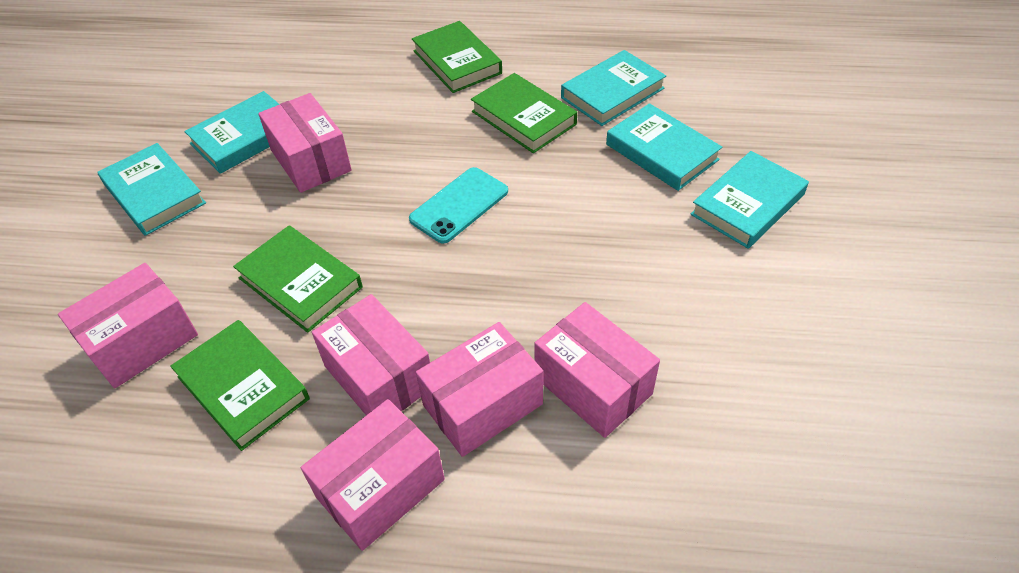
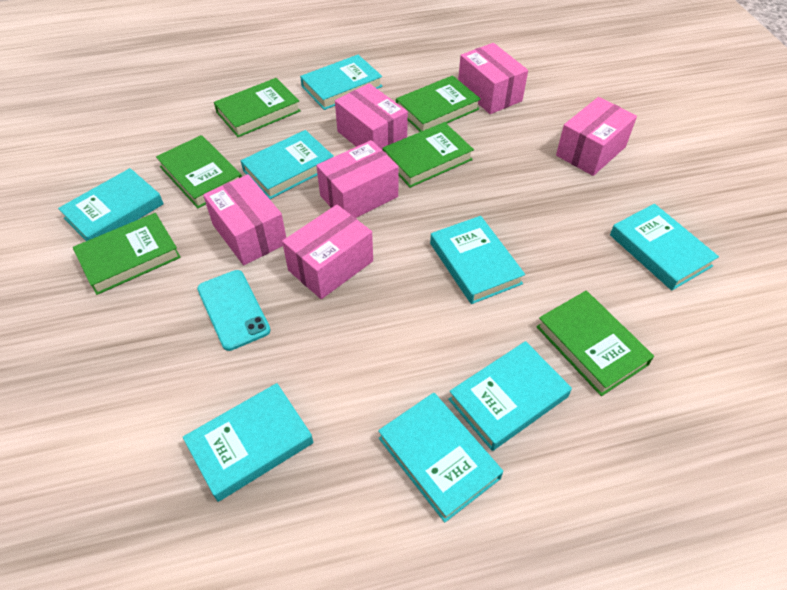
green book: [170,320,310,451] [233,225,363,333] [412,21,502,93] [471,73,577,153] = 4 -> [73,213,181,295] [156,135,242,208] [214,78,301,137] [382,122,474,188] [396,75,481,132] [536,291,654,396] = 6
turquoise book: [97,143,206,236] [184,91,280,174] [561,50,666,126] [606,103,722,191] [691,151,809,249] = 5 -> [58,168,164,241] [183,383,313,502] [241,130,334,199] [300,55,383,110] [378,393,503,522] [430,216,525,304] [448,341,572,451] [610,204,719,291] = 8

